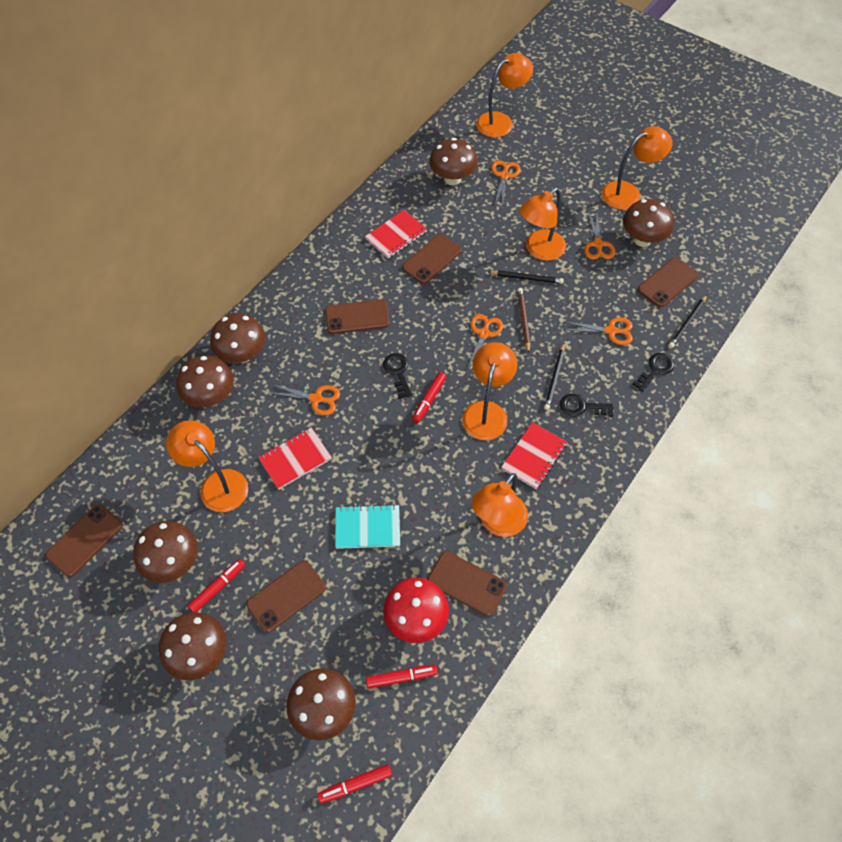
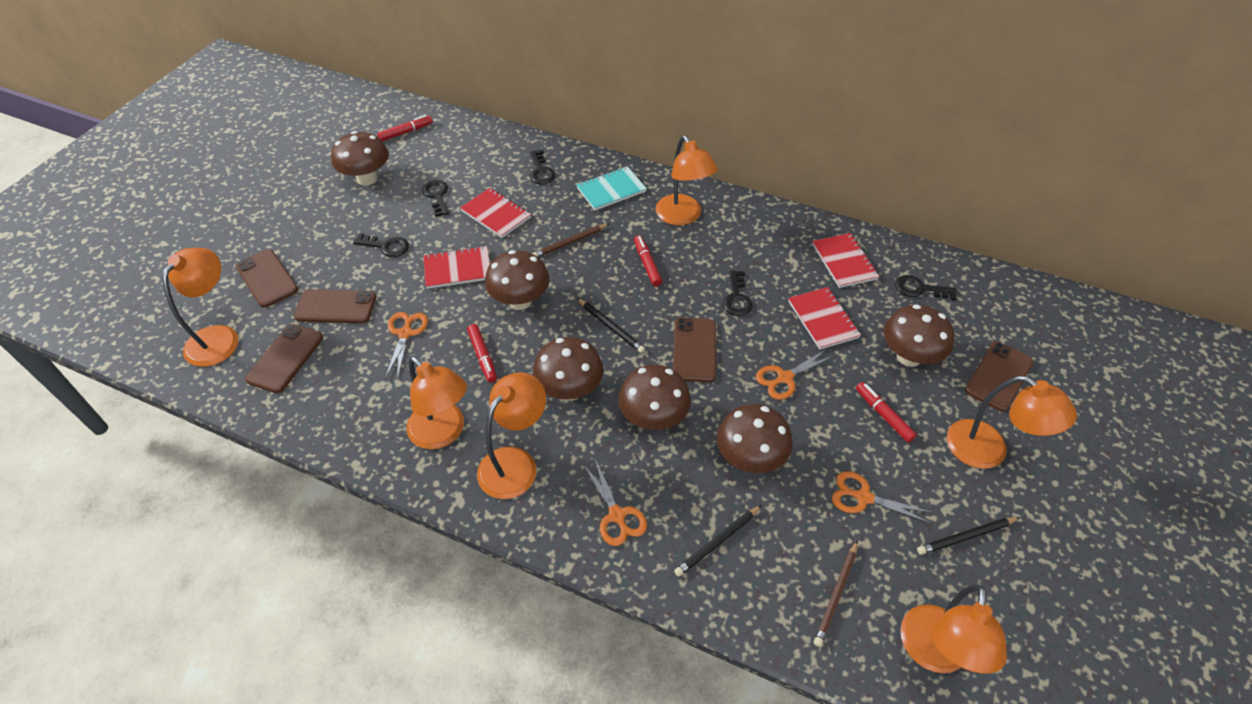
black key: [383,353,412,399] [560,394,614,417] [632,353,674,392] = 3 -> [353,233,409,257] [422,180,449,217] [530,150,555,185] [723,270,752,316] [895,275,957,300] = 5
brown mushroom: [133,521,198,583] [159,613,227,680] [176,355,234,408] [210,314,266,363] [286,668,356,740] [429,138,478,185] [623,199,674,247] = 7 -> [331,131,389,186] [485,250,549,310] [533,337,604,401] [618,365,691,430] [717,404,792,473] [884,304,954,367] = 6
brown pencil: [517,288,530,353] = 1 -> [532,224,609,257] [814,540,858,647] = 2
brown phone: [46,504,123,577] [246,561,326,632] [325,299,390,334] [402,234,462,284] [427,551,507,616] [638,258,698,308] = 6 -> [236,250,298,308] [245,324,323,393] [294,289,376,323] [673,318,716,382] [965,342,1033,412] = 5
orange scissors: [270,384,340,415] [468,314,503,368] [491,160,520,203] [565,317,633,345] [584,211,615,260] = 5 -> [385,312,428,380] [583,459,647,546] [756,349,834,400] [832,471,933,524] = 4
red mushroom: [383,578,449,643] = 1 -> none = 0
red notebook: [258,427,332,489] [365,210,427,258] [501,422,567,489] = 3 -> [423,246,490,289] [460,188,531,238] [788,287,861,350] [812,233,880,288] = 4

